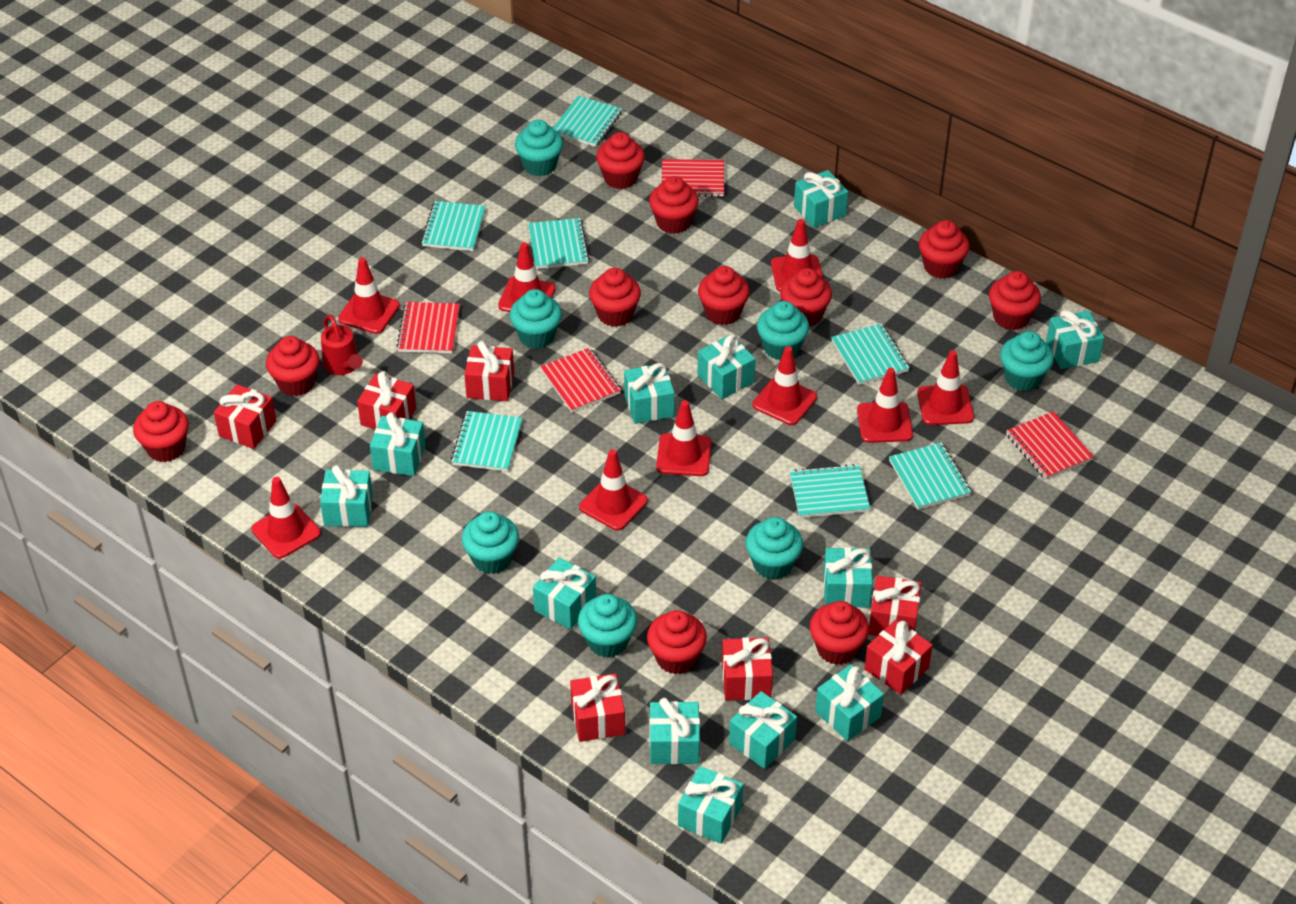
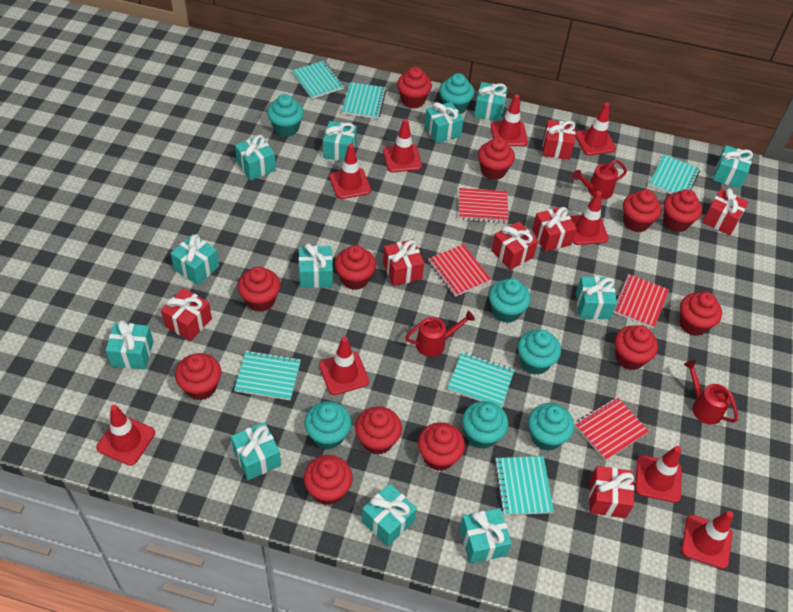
red cupcake: [133,401,189,462] [266,336,320,396] [589,268,641,327] [596,132,645,189] [647,610,707,674] [649,176,699,234] [698,266,750,325] [780,268,832,327] [810,601,869,665] [919,220,969,279] [989,271,1041,330] = 11 -> [175,353,221,400] [238,266,280,312] [304,455,353,505] [335,245,376,290] [355,406,402,455] [397,67,432,109] [418,422,465,471] [478,137,515,180] [615,325,658,370] [623,189,661,232] [663,189,702,232] [679,292,722,336] = 12
red watering can: [321,314,363,375] = 1 -> [405,311,475,357] [572,159,627,199] [684,360,738,425] = 3
turquoise notebook: [421,201,486,251] [451,411,522,472] [528,218,589,269] [553,96,622,147] [790,464,870,518] [831,324,910,385] [889,442,971,510] = 7 -> [234,350,301,401] [292,61,344,99] [342,82,386,119] [447,352,515,407] [494,456,554,515] [649,155,700,194] = 6

